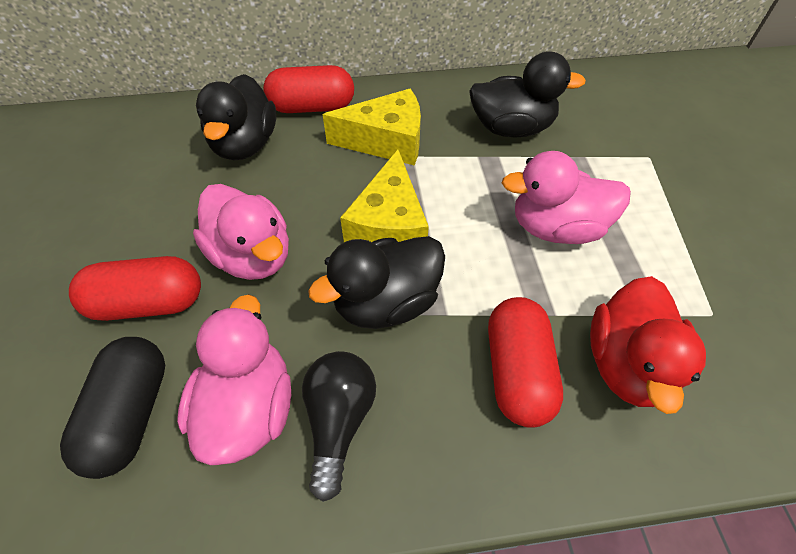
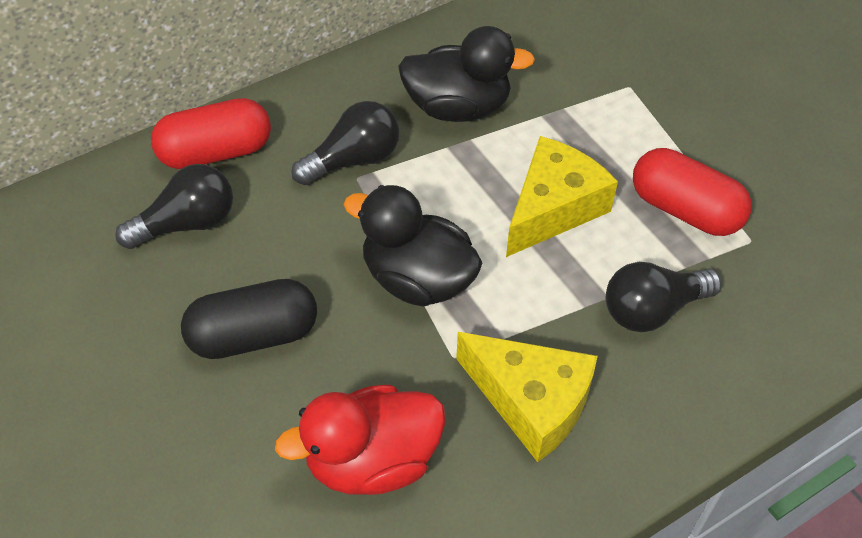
black duck: [196,74,276,160] [308,236,445,329] [469,51,586,137] = 3 -> [344,185,483,307] [398,26,535,122] = 2
black light bulb: [302,351,376,502] = 1 -> [115,164,233,249] [291,101,400,185] [606,262,722,332] = 3
pink duck: [177,294,291,465] [193,184,289,280] [502,151,631,244] = 3 -> none = 0
red capsule: [69,256,201,321] [263,65,354,113] [488,297,563,428] = 3 -> [151,98,271,169] [633,148,752,236] = 2

